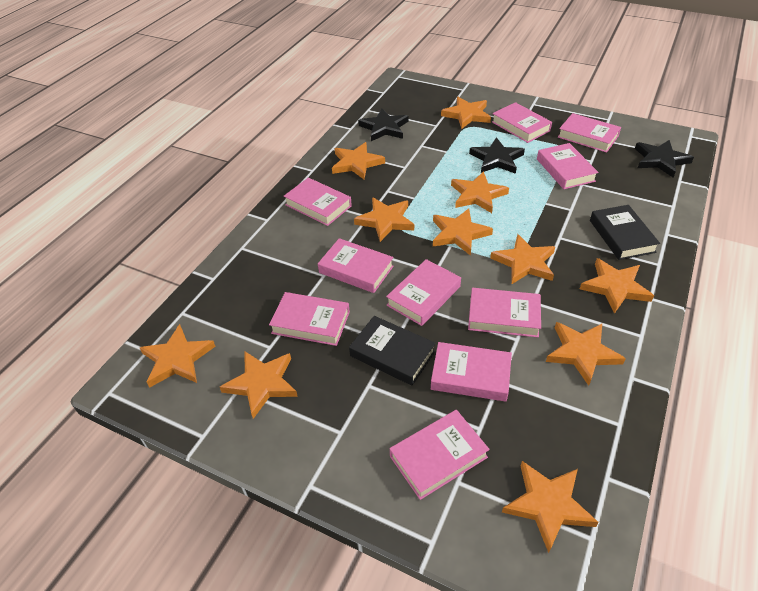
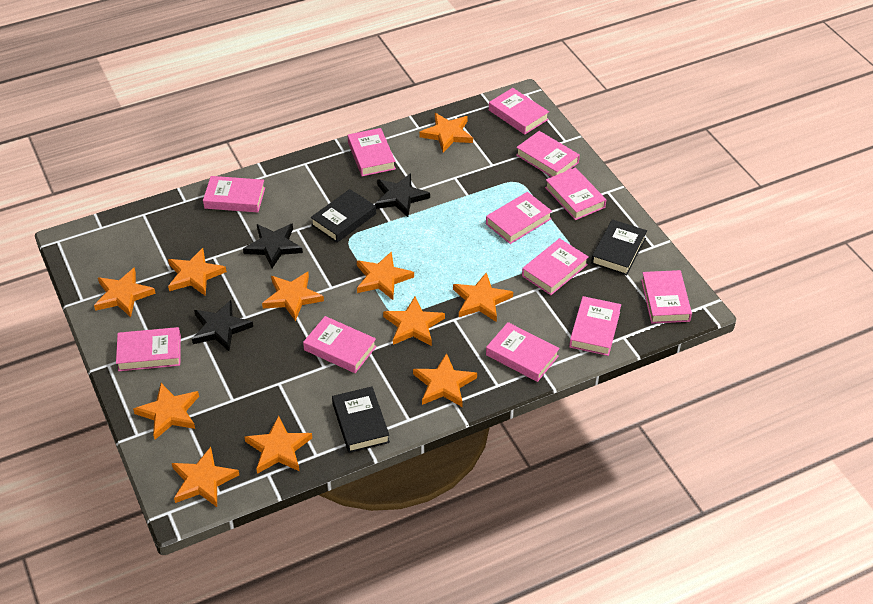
black book: [349,316,436,385] [590,205,660,260] = 2 -> [310,189,376,243] [332,386,390,453] [591,219,647,275] = 3
pink book: [269,292,350,346] [284,178,352,226] [318,238,394,293] [386,259,461,326] [390,410,490,500] [431,342,512,402] [468,288,541,338] [492,102,552,143] [537,143,598,189] [558,113,621,153] = 10 -> [116,327,181,371] [203,176,265,212] [303,316,377,373] [348,128,396,176] [486,192,552,244] [486,322,560,382] [489,88,549,135] [516,131,580,177] [522,238,589,295] [545,168,606,220] [569,296,621,356] [641,270,692,324] = 12

